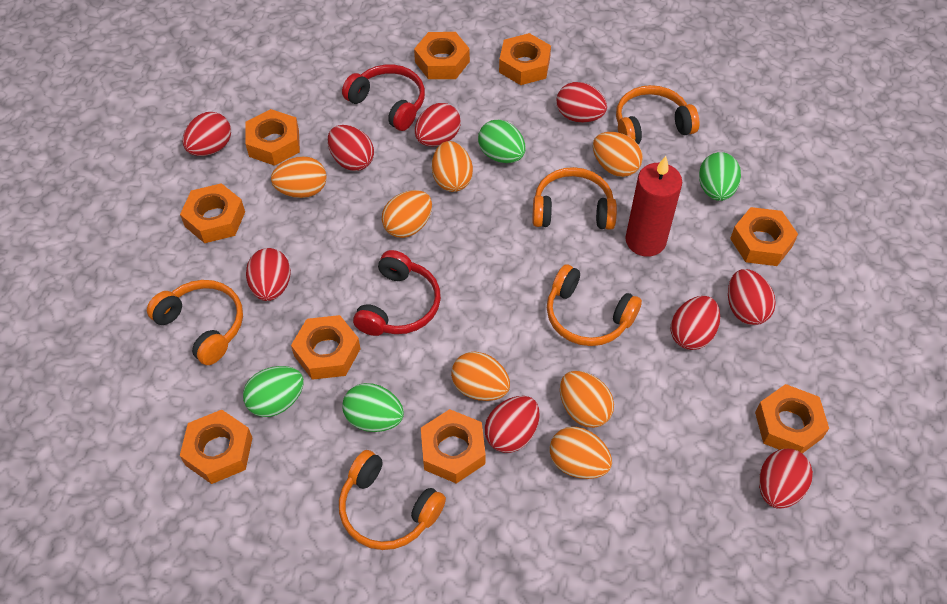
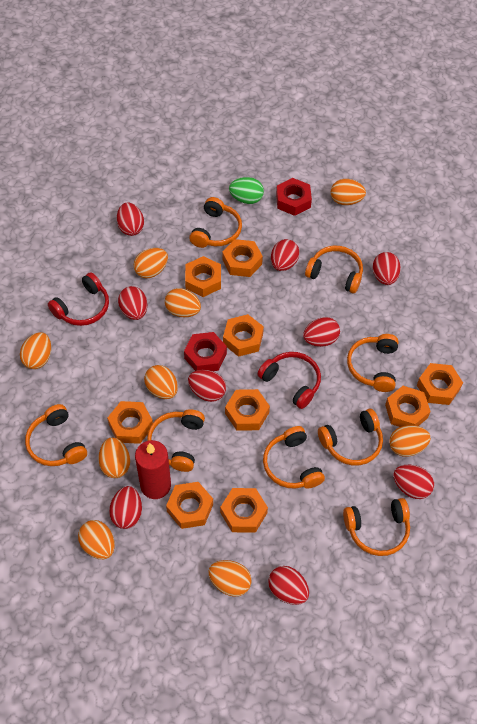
green egg: [243,366,304,417] [343,383,404,432] [478,120,526,163] [699,152,741,201] = 4 -> [229,177,264,204] = 1
orange egg: [271,156,326,198] [382,190,432,238] [432,141,473,192] [451,352,510,401] [550,427,612,479] [560,371,614,428] [593,132,643,177] = 7 -> [20,332,51,369] [78,520,115,559] [98,437,130,478] [134,248,168,278] [144,365,178,399] [165,288,201,317] [208,560,251,597] [331,179,366,205] [389,425,431,457] = 9
orange headphones: [147,280,243,365] [339,450,446,550] [532,167,617,230] [547,264,642,346] [616,85,700,144] = 5 -> [25,404,87,466] [147,409,205,472] [189,197,242,248] [263,426,325,489] [305,246,363,293] [318,409,383,465] [343,498,410,556] [347,334,399,392] = 8
red nut: none = 0 -> [184,332,227,371] [276,178,312,216] = 2

